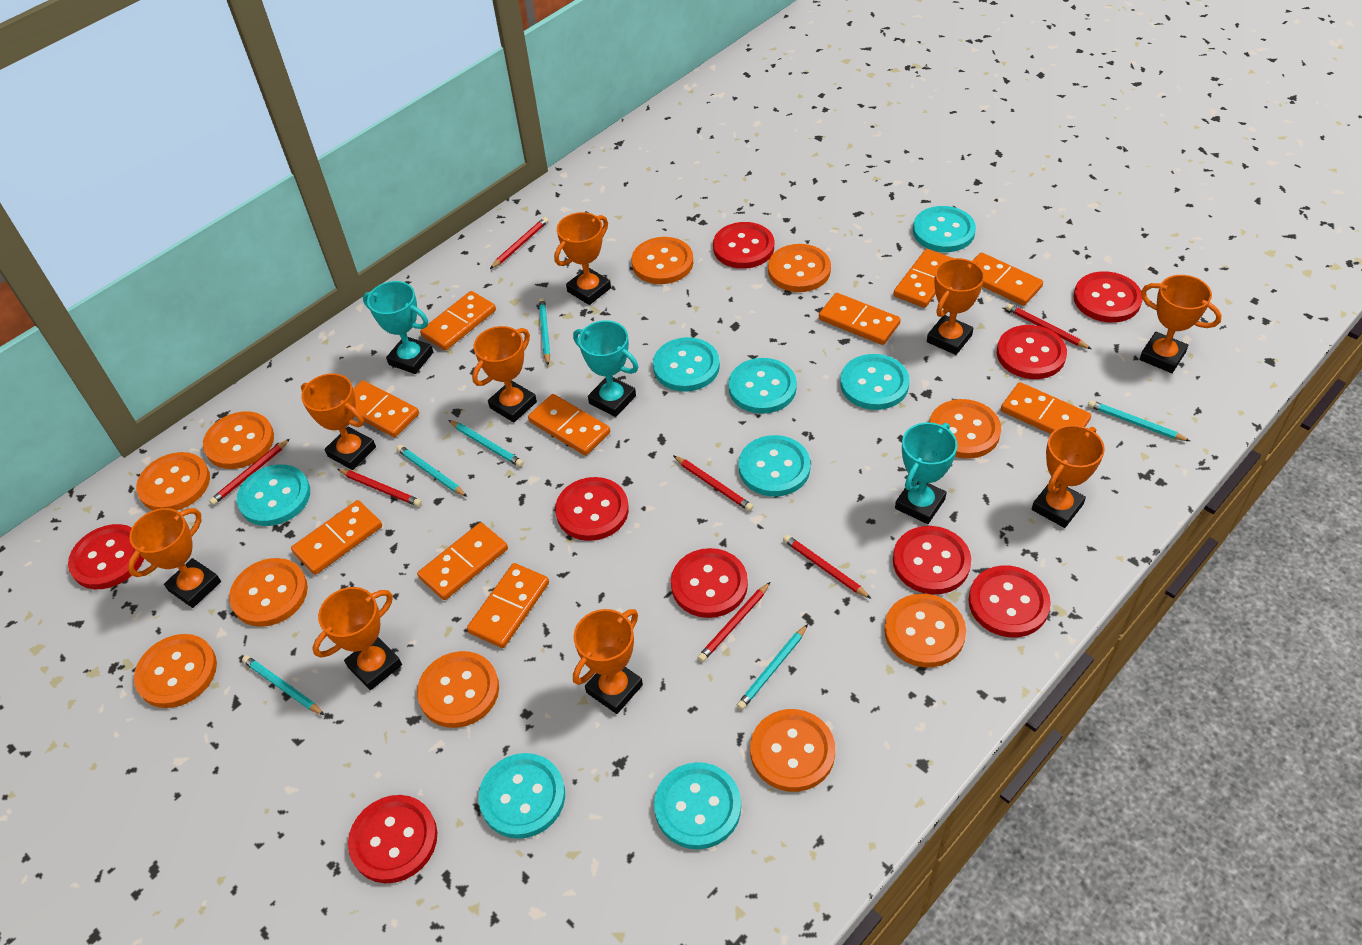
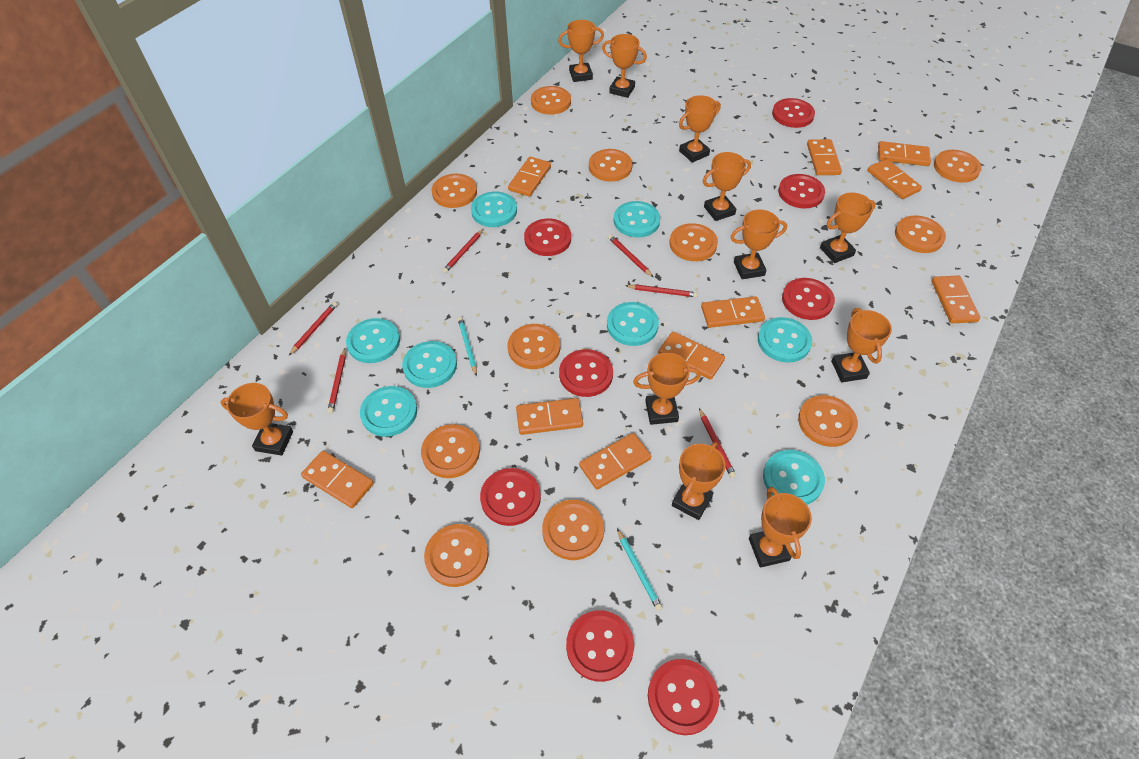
orange button: [134,634,217,708] [136,452,210,510] [203,411,274,469] [229,558,308,627] [417,651,499,728] [632,237,693,284] [750,709,835,792] [768,244,831,292] [884,594,966,667] [929,399,1001,459] = 10 -> [421,424,480,478] [424,524,488,587] [432,174,477,208] [508,324,560,369] [531,86,571,115] [542,500,604,560] [589,149,632,182] [669,223,718,261] [798,395,858,447] [895,215,946,253] [934,150,982,183] = 11
orange trophy: [128,508,221,608] [301,373,376,470] [312,587,402,690] [472,326,537,422] [554,212,611,305] [573,609,643,714] [927,258,985,355] [1032,425,1105,528] [1139,275,1222,373] = 9 -> [220,383,293,456] [558,20,604,82] [602,34,647,98] [633,353,701,425] [672,442,726,520] [679,95,721,163] [703,152,751,221] [731,209,787,279] [749,487,812,568] [820,192,876,263] [831,308,892,382] = 11
red button: [68,524,144,589] [348,795,437,883] [555,477,629,541] [671,548,748,618] [713,222,774,269] [893,526,971,594] [968,566,1051,637] [997,325,1067,379] [1073,271,1142,323] = 9 -> [480,468,541,526] [524,219,571,256] [559,349,613,397] [566,610,634,682] [648,659,719,735] [772,98,815,128] [778,174,825,208] [782,278,835,320] = 8
red pencil: [209,439,290,505] [337,469,422,507] [490,217,548,269] [673,455,753,511] [697,582,770,662] [783,535,871,599] [1006,304,1091,349] = 7 -> [289,302,337,355] [327,348,346,413] [442,229,484,273] [608,235,653,277] [626,284,698,297] [699,408,736,478] = 6
turquoise pencil: [242,655,324,715] [396,445,467,497] [448,420,524,467] [539,298,550,365] [737,624,808,710] [1088,400,1190,441] = 6 -> [458,317,477,376] [617,529,663,611] = 2
turquoise trophy: [363,281,433,374] [573,320,639,417] [895,422,958,524] = 3 -> none = 0

